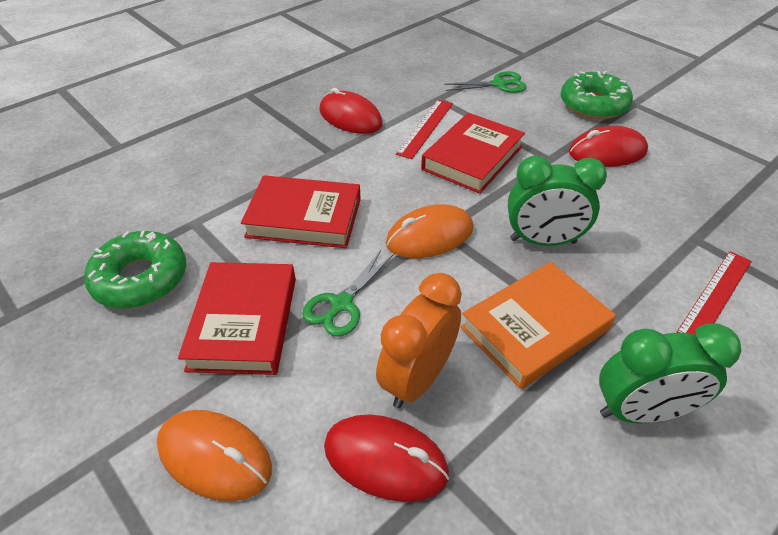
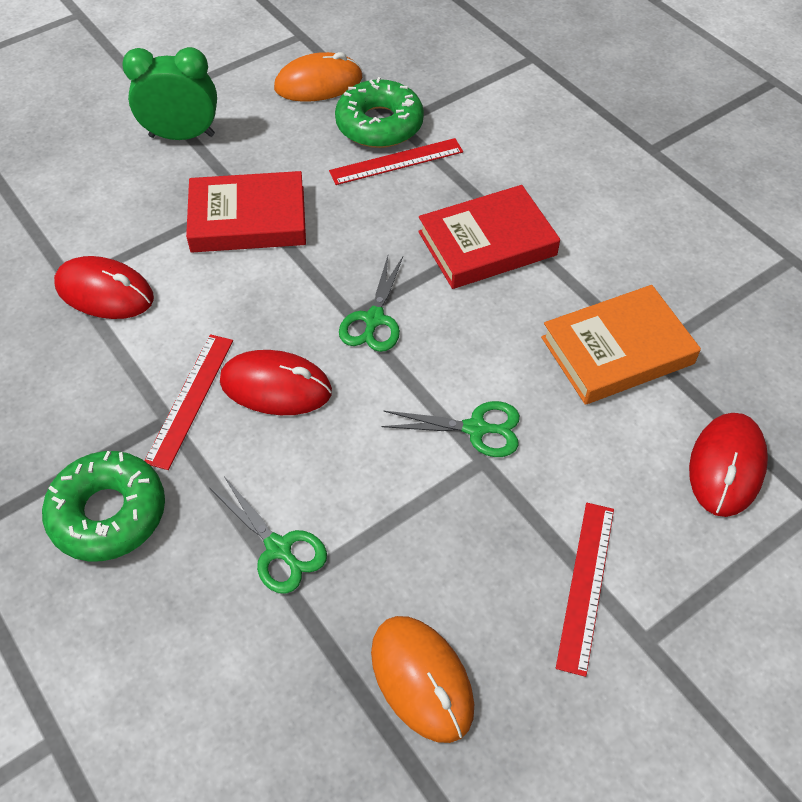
green clock: [508,156,607,246] [599,324,742,423] = 2 -> [122,47,217,140] = 1
green scissors: [302,251,393,337] [444,71,527,93] = 2 -> [210,476,327,594] [339,256,403,352] [381,401,520,457] = 3
orange clock: [376,273,462,408] = 1 -> none = 0
red book: [178,262,296,375] [241,175,361,248] [421,113,525,194] = 3 -> [186,171,306,253] [418,185,560,289] = 2
red ruler: [396,100,453,159] [676,251,752,335] = 2 -> [145,334,233,470] [329,138,463,185] [556,503,614,677] = 3

